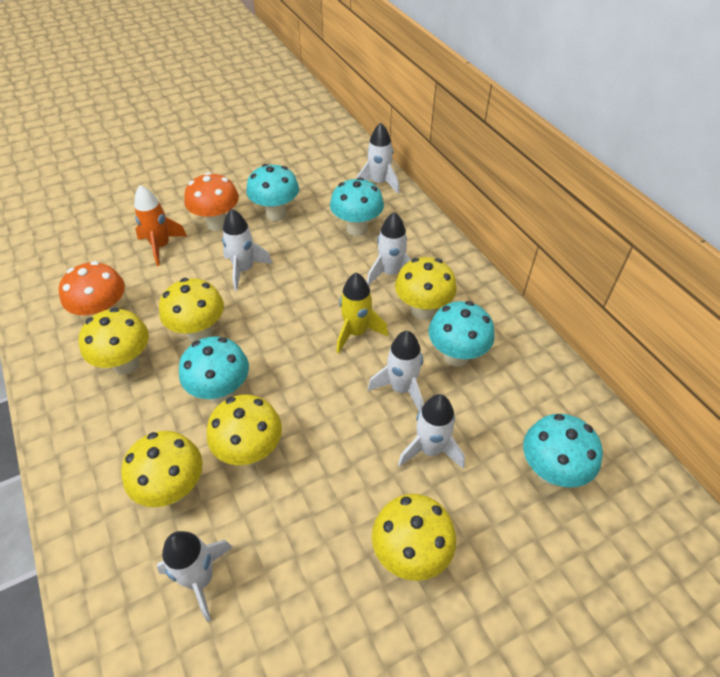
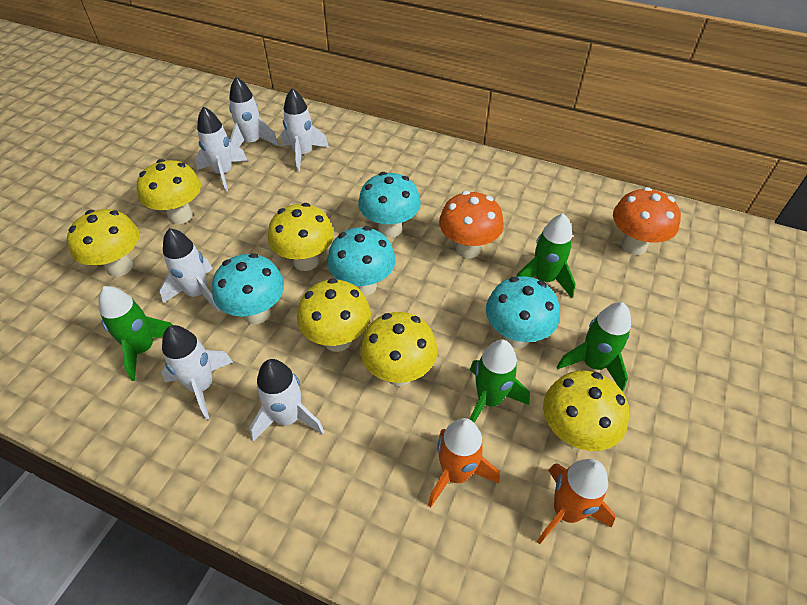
green rocket: none = 0 -> [98,286,172,381] [470,339,530,423] [516,213,576,298] [557,302,631,391] = 4
orange rocket: [134,185,187,266] = 1 -> [428,418,499,507] [536,459,616,545] = 2
turquoise mushroom: [179,337,249,404] [246,164,299,221] [330,177,384,236] [429,301,495,367] [523,414,603,488] = 5 -> [212,253,284,324] [327,226,396,296] [358,172,421,238] [486,276,560,348] = 4
yellow rocket: [336,273,388,354] = 1 -> none = 0

